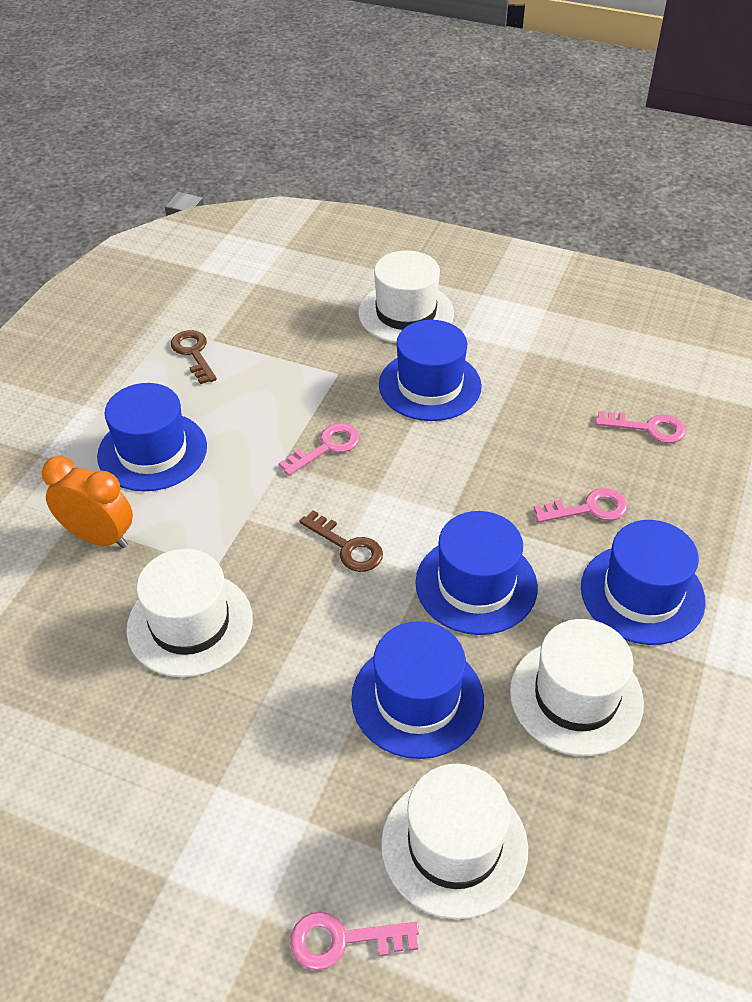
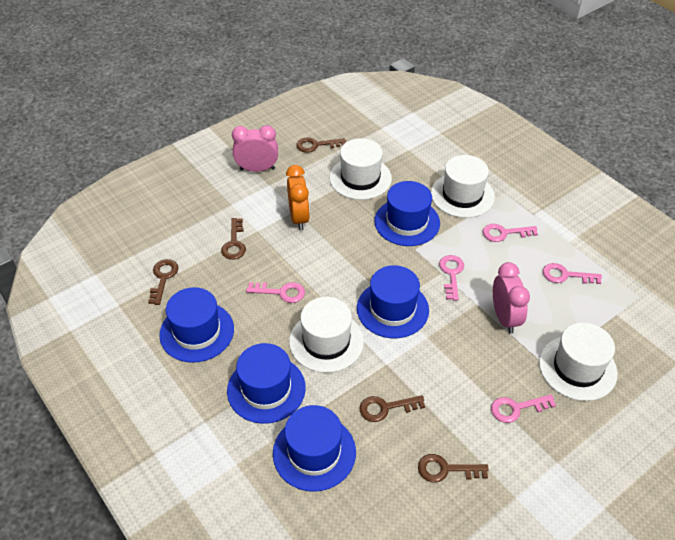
brown key: [171,330,217,384] [299,510,383,572] = 2 -> [148,259,179,305] [221,218,246,260] [296,137,346,153] [360,395,425,422] [418,454,489,482] = 5
pink clock: none = 0 -> [232,125,278,172] [493,262,530,334] = 2
pink key: [279,424,360,476] [290,912,419,970] [533,488,628,522] [596,411,686,443] = 4 -> [246,282,305,303] [439,255,464,300] [483,224,538,242] [491,394,556,423] [543,263,602,284] = 5

